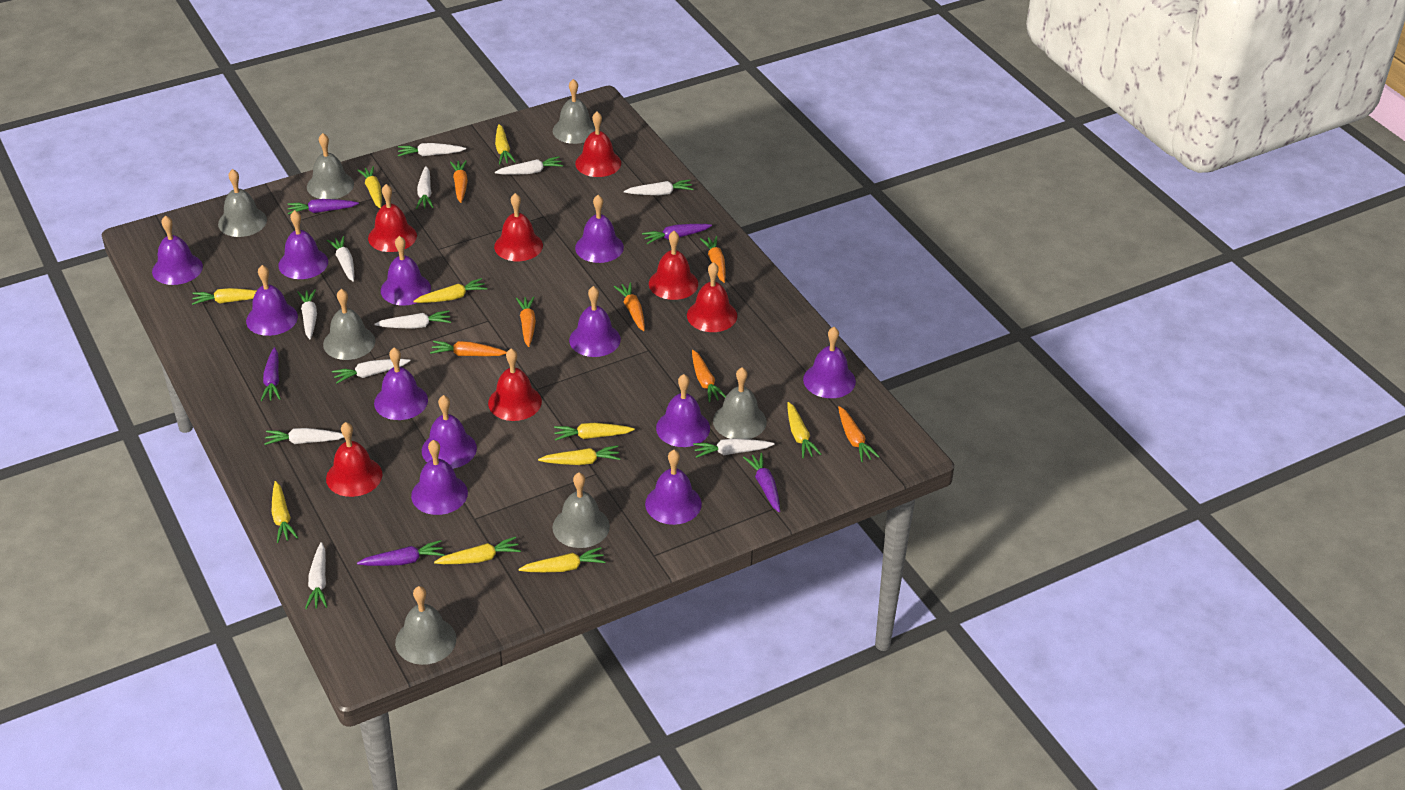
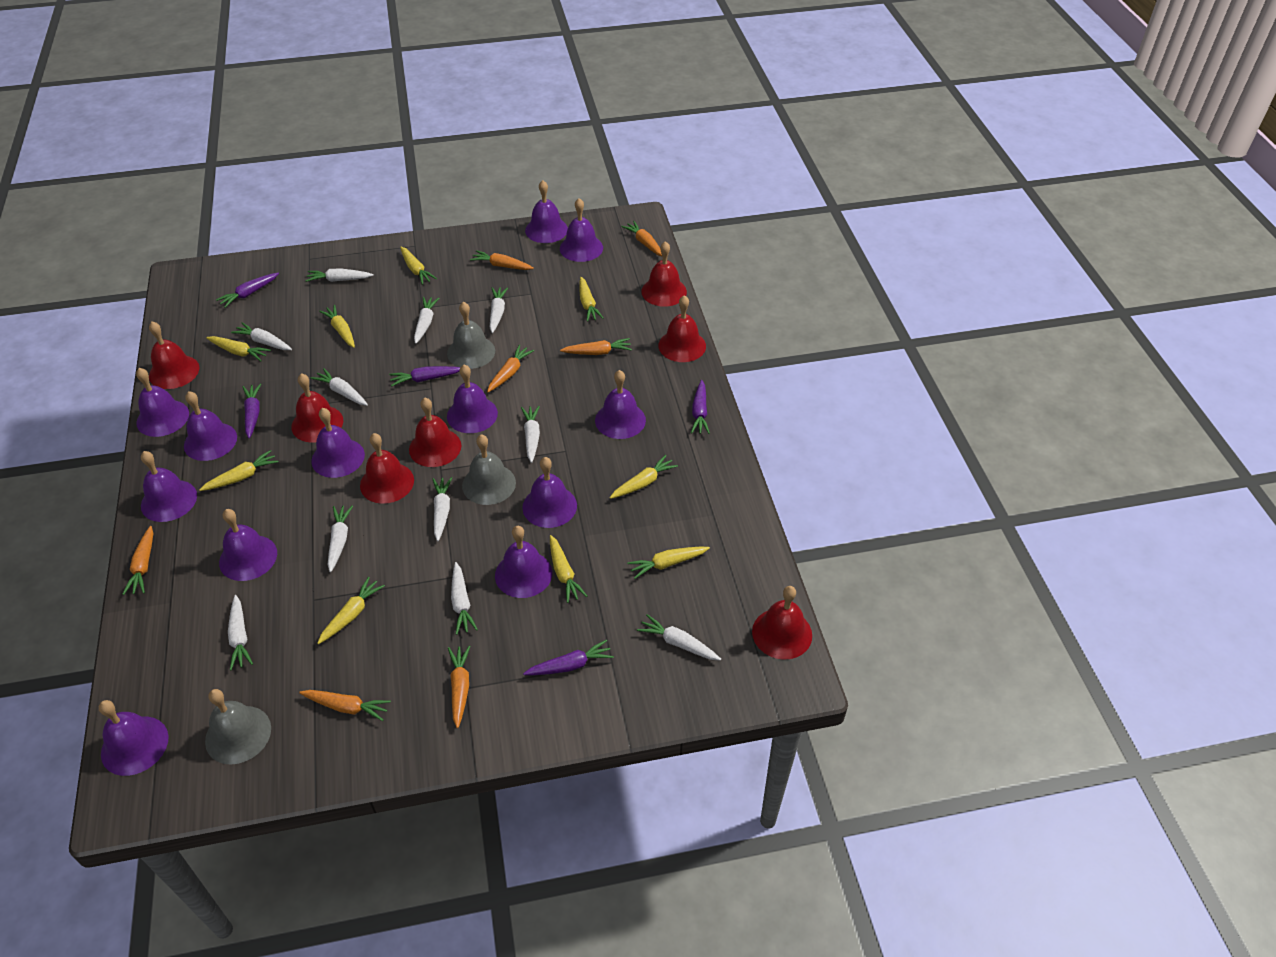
grey bell: [218,169,267,237] [307,133,354,199] [323,289,375,360] [395,586,456,665] [552,473,610,548] [553,79,595,144] [713,367,767,439] = 7 -> [205,689,271,765] [447,302,495,369] [462,434,516,505] = 3
yellow carrot: [192,288,257,305] [272,481,298,543] [357,166,382,208] [413,278,487,303] [434,536,521,564] [495,124,516,164] [518,547,606,572] [538,445,621,465] [554,423,635,441] [788,402,822,459] = 10 -> [199,450,278,491] [206,336,271,361] [317,577,385,644] [319,305,355,348] [400,247,437,285] [550,535,587,603] [579,277,603,322] [610,455,678,499] [627,547,710,579] = 9

